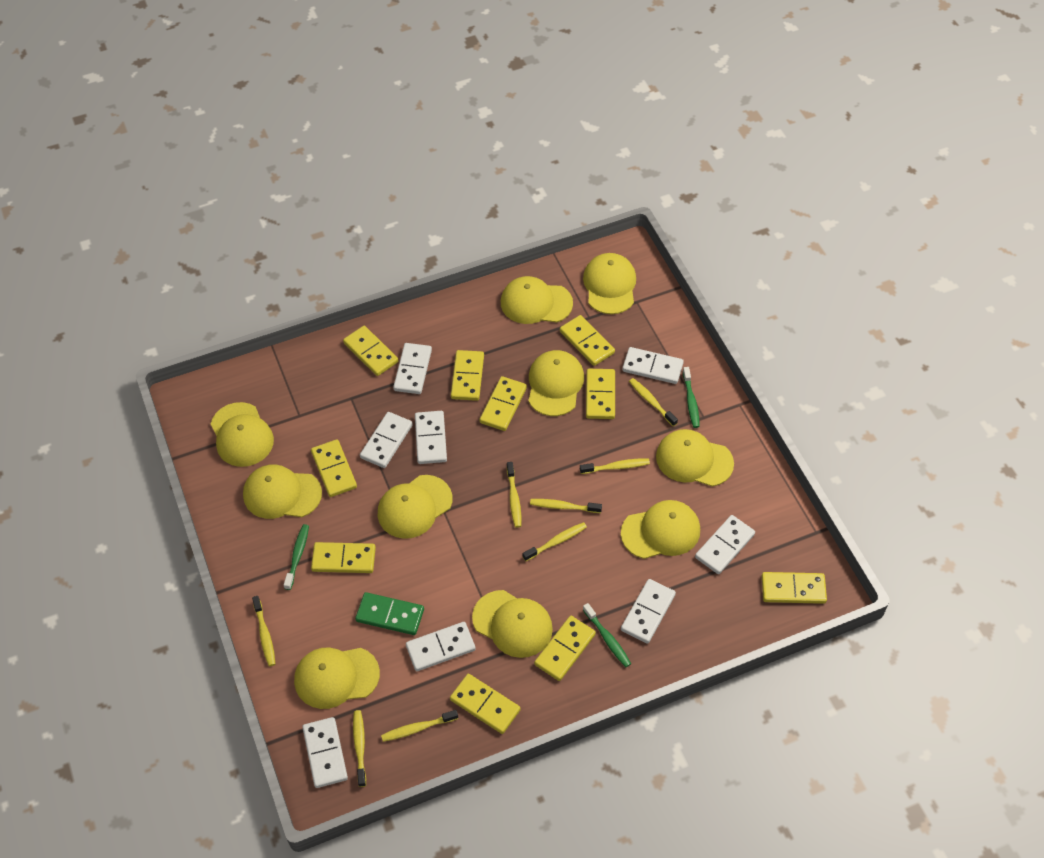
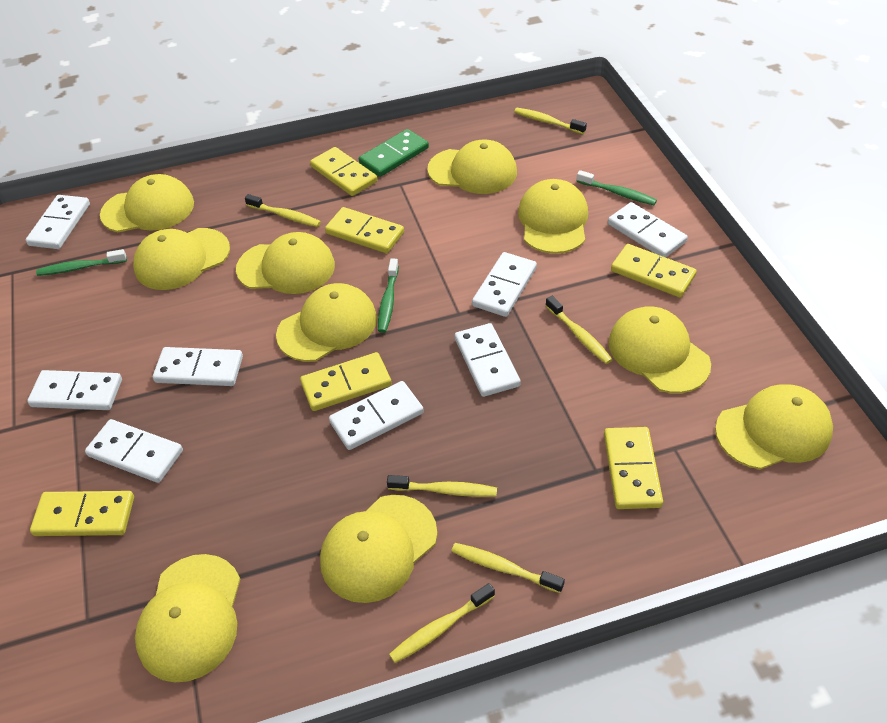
yellow domino: [311,439,357,497] [311,542,376,573] [343,326,398,376] [450,674,521,734] [451,350,484,401] [479,376,527,431] [534,616,596,681] [560,315,615,366] [586,369,615,419] [762,572,827,604] = 10 -> [30,491,134,536] [300,352,392,411] [310,147,377,196] [325,207,404,253] [604,427,663,509] [611,244,697,298] = 6
yellow toothbrush: [252,596,275,666] [353,710,366,787] [381,710,458,742] [507,462,521,528] [522,522,587,561] [530,499,602,513] [580,458,650,474] [629,378,678,426] = 8 -> [245,194,321,227] [387,475,497,497] [389,583,495,663] [451,543,565,593] [514,108,587,134] [545,296,613,364] = 6

